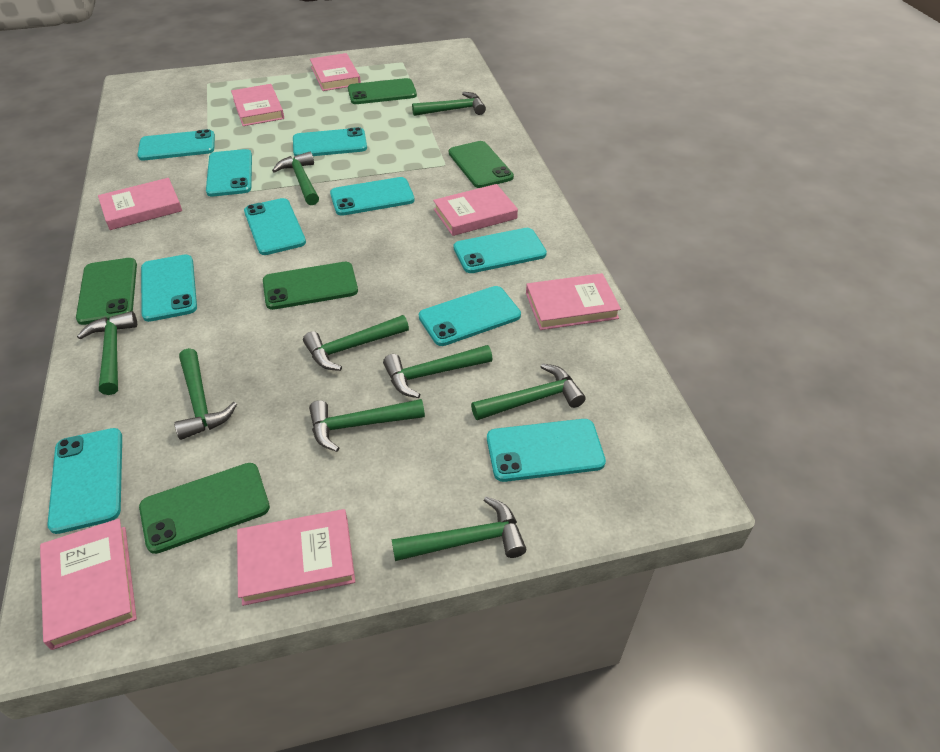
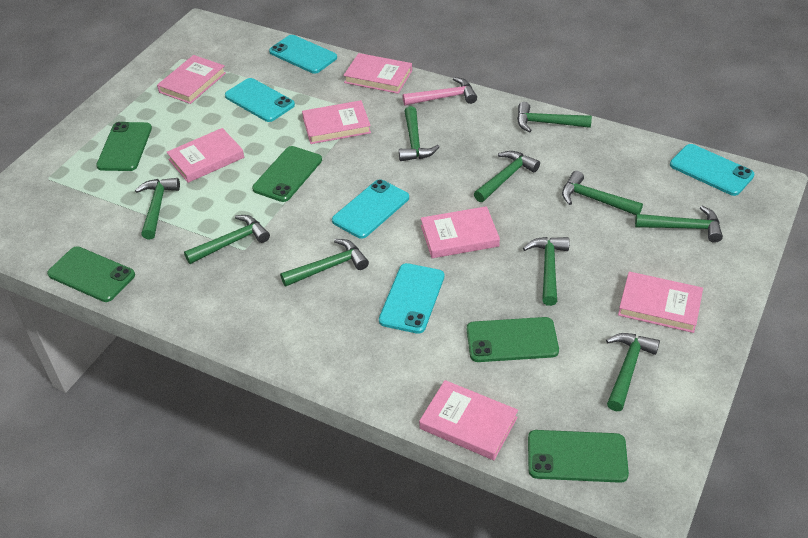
green hammer: [77,311,137,395] [174,348,237,440] [272,152,319,205] [303,315,409,371] [309,399,425,452] [383,345,492,398] [392,496,526,561] [412,92,486,116] [471,364,586,420] = 9 -> [135,178,180,239] [184,215,270,264] [280,239,369,286] [399,106,439,161] [474,151,540,202] [517,102,592,133] [523,237,570,306] [562,171,643,215] [606,333,660,411] [635,206,723,243] = 10
pink hammer: none = 0 -> [403,77,477,106] = 1
turquoise phone: [47,428,122,534] [137,129,215,161] [141,254,197,322] [206,149,252,197] [244,198,306,255] [293,127,367,156] [330,177,415,216] [419,286,521,346] [454,228,547,273] [487,419,606,482] = 10 -> [225,78,295,122] [269,35,337,74] [332,179,409,239] [379,263,444,334] [670,144,755,196] = 5

